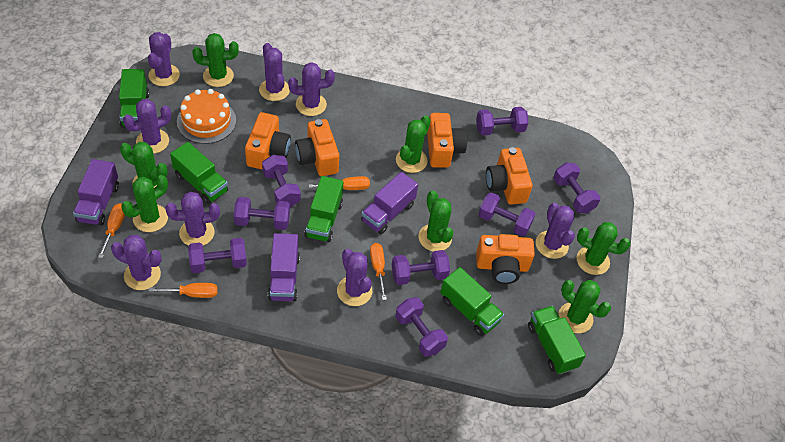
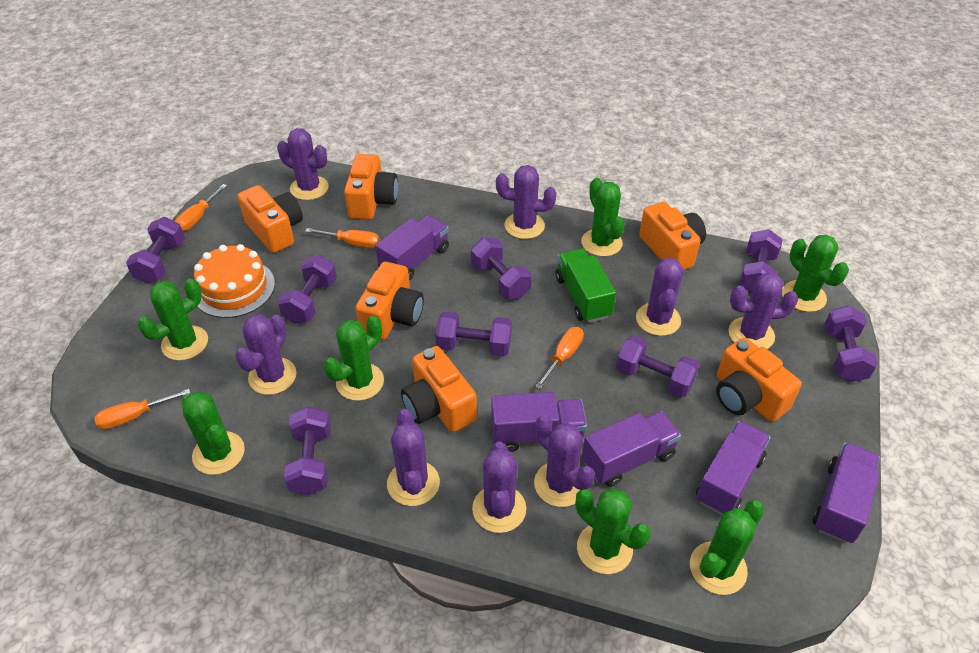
green truck: [119,69,149,128] [170,142,228,204] [304,176,343,242] [440,267,504,336] [528,306,586,374] = 5 -> [556,249,616,323] = 1
orange camera: [245,112,291,169] [295,119,339,176] [427,113,467,168] [476,234,535,284] [486,147,533,205] = 5 -> [237,185,303,253] [344,154,398,220] [355,262,424,340] [401,346,477,433] [639,202,706,270] [716,338,802,422] = 6
purple truck: [73,159,119,226] [268,233,300,301] [361,172,418,234] = 3 -> [375,215,449,281] [491,392,587,452] [582,411,681,487] [696,421,771,515] [813,443,880,543] = 5

